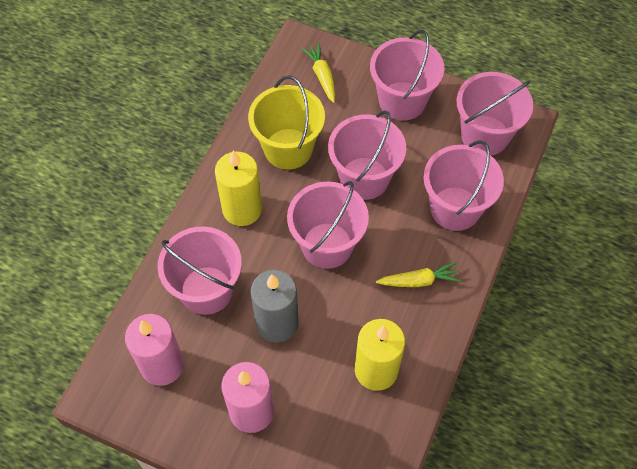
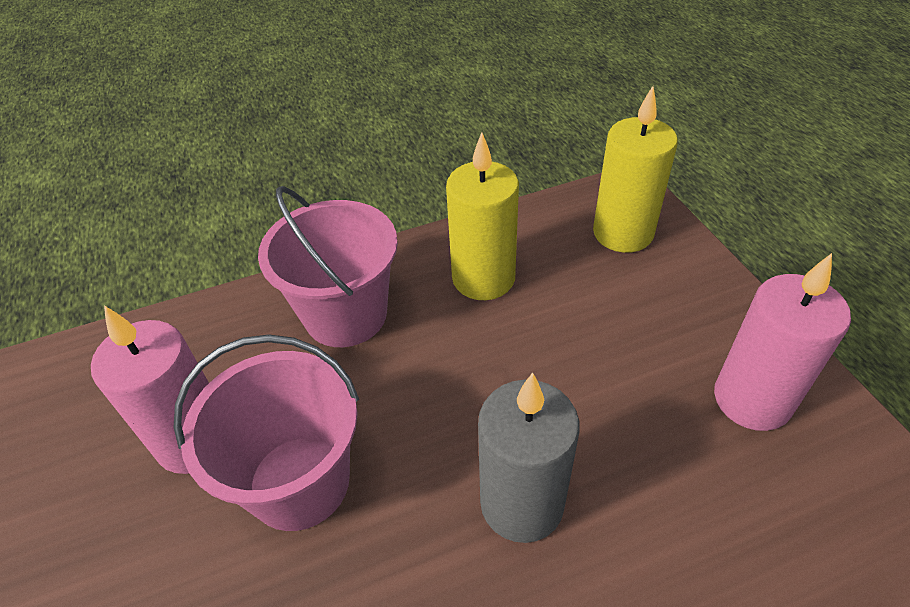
pink bucket: [157,226,242,315] [287,181,369,269] [328,110,406,200] [370,30,444,121] [423,140,504,231] [457,72,533,155] = 6 -> [174,334,359,531] [258,186,398,347] = 2
yellow bucket: [248,76,325,170] = 1 -> none = 0
yellow carrot: [301,43,335,103] [376,262,461,287] = 2 -> none = 0

